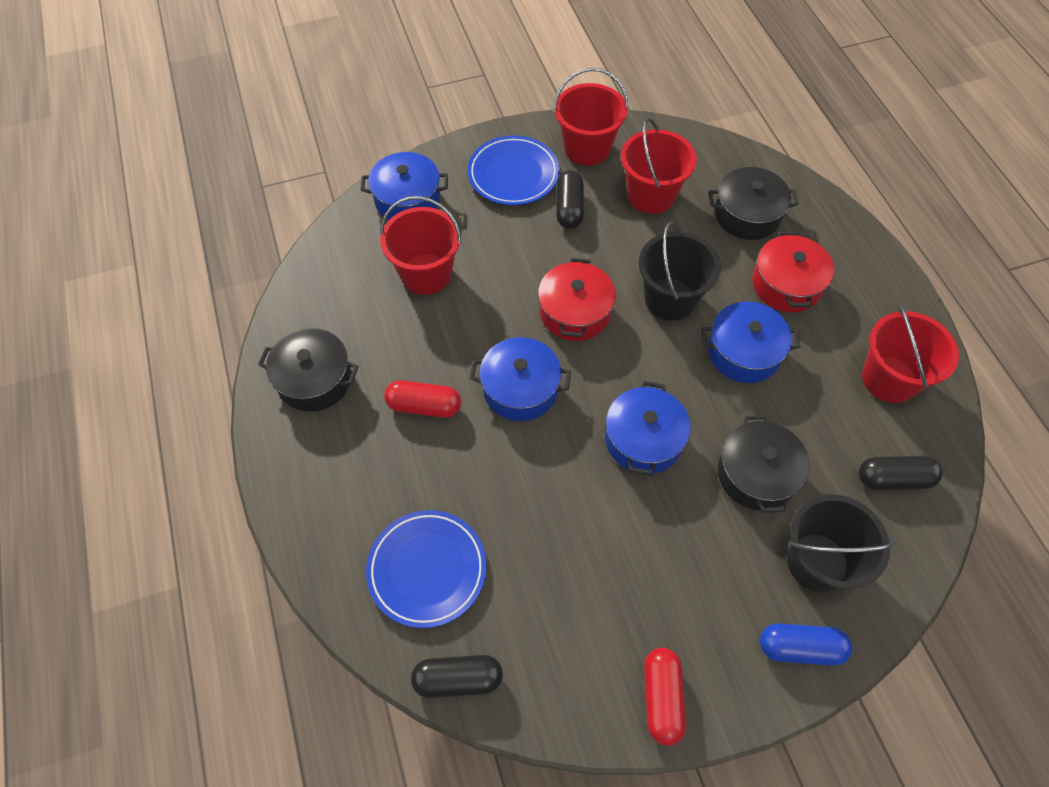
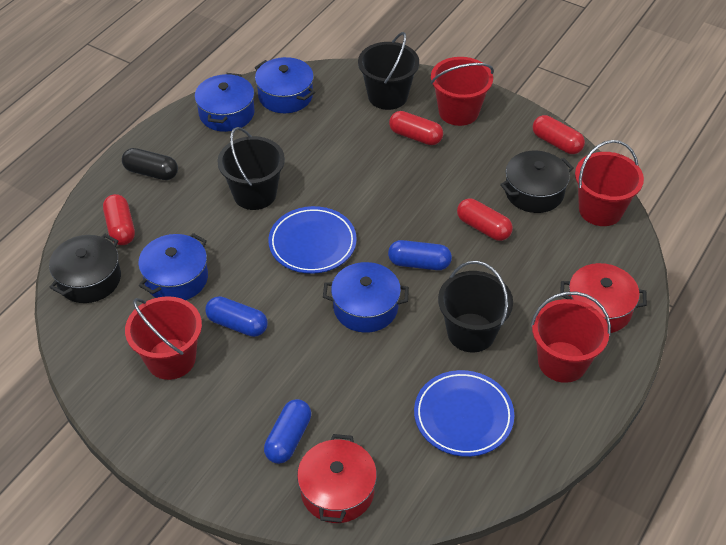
black bucket: [639,222,721,321] [787,494,895,592] = 2 -> [217,127,285,210] [358,32,419,110] [438,261,513,352] = 3
black capsule: [411,655,503,698] [556,170,584,229] [859,456,943,490] = 3 -> [122,148,178,180] = 1
black pot: [258,328,359,412] [709,167,799,240] [718,415,810,513] = 3 -> [49,234,121,303] [500,151,574,213] = 2
blue capsule: [760,623,852,666] = 1 -> [205,296,267,337] [264,399,311,464] [388,240,452,270] = 3
red capsule: [384,380,461,418] [644,648,686,746] = 2 -> [103,194,135,245] [389,111,443,145] [457,198,513,241] [532,115,585,154] = 4

